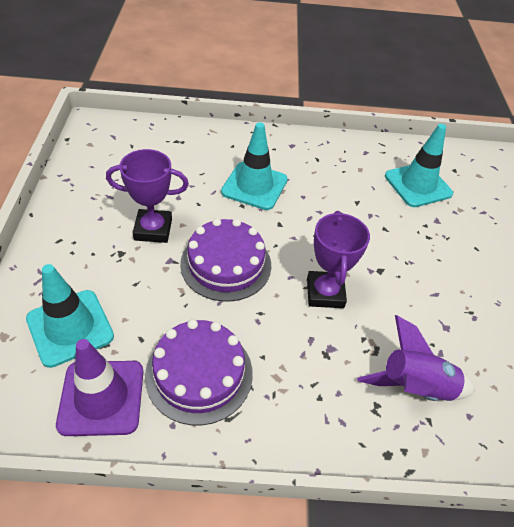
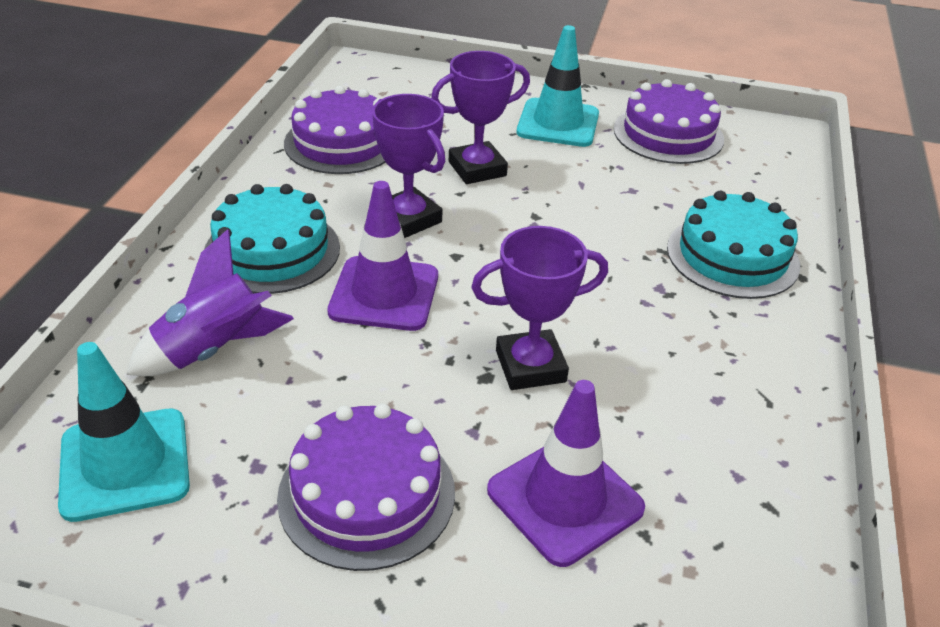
purple cake: [145,319,253,425] [180,218,271,302] = 2 -> [277,403,455,571] [284,86,386,174] [614,79,724,164] = 3
purple traffic cone: [56,339,144,436] = 1 -> [327,181,438,331] [487,380,645,567] = 2
purple trophy: [106,149,189,243] [307,211,370,308] = 2 -> [372,94,445,238] [431,51,530,184] [471,226,608,390] = 3
turquoise cake: none = 0 -> [204,184,340,294] [667,190,800,299] = 2
turquoise traffic cone: [26,264,114,368] [221,122,288,210] [385,124,453,207] = 3 -> [58,342,190,522] [517,25,599,147] = 2

